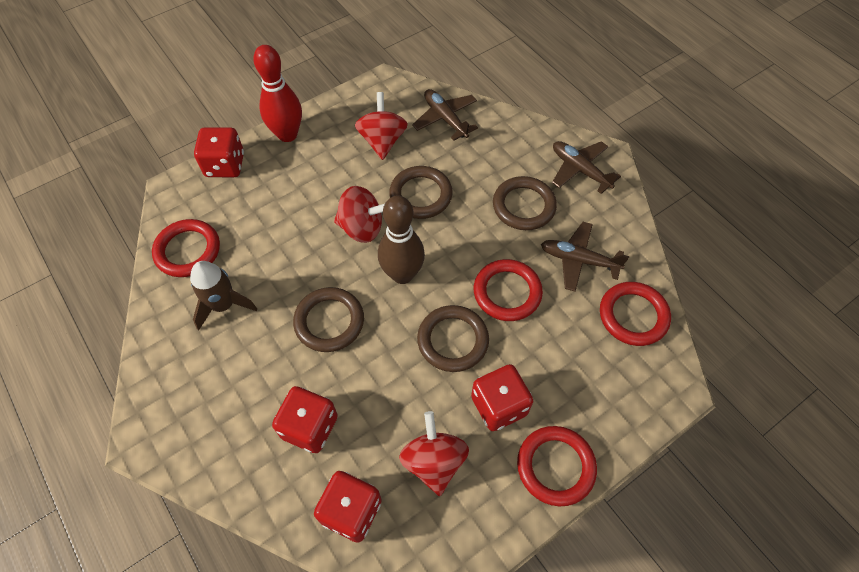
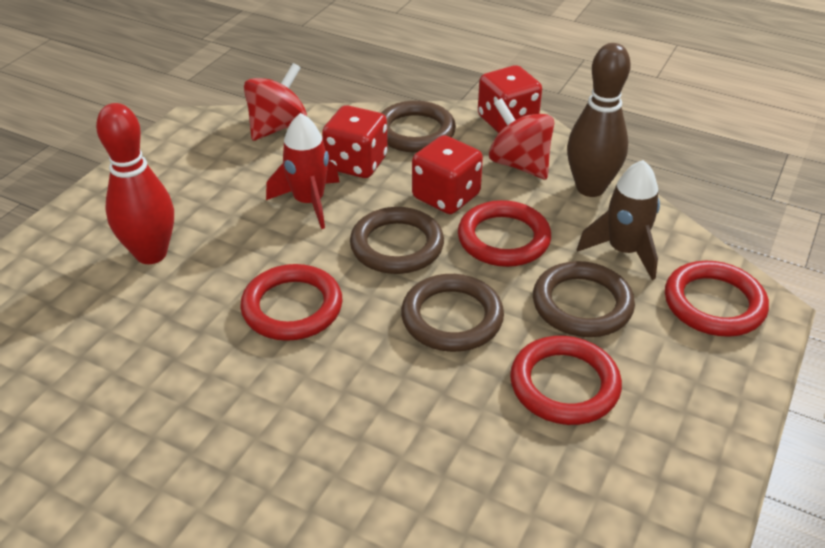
brown plane: [412,89,478,141] [541,222,629,291] [552,141,621,194] = 3 -> none = 0
red dice: [194,127,244,177] [272,386,338,453] [314,471,382,543] [471,364,533,431] = 4 -> [322,105,388,178] [412,135,483,214] [478,65,542,133] = 3
red rocket: none = 0 -> [266,113,339,229] = 1
red spinning top: [334,186,385,243] [355,92,408,160] [399,411,469,496] = 3 -> [244,63,307,141] [489,98,554,179] = 2

